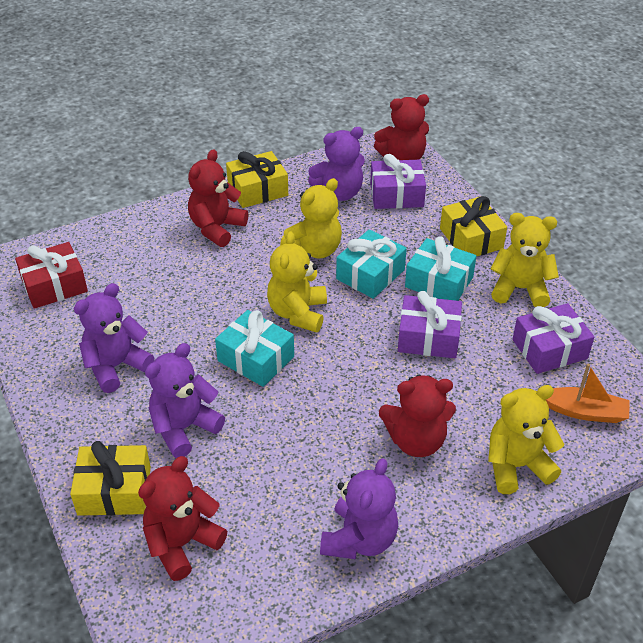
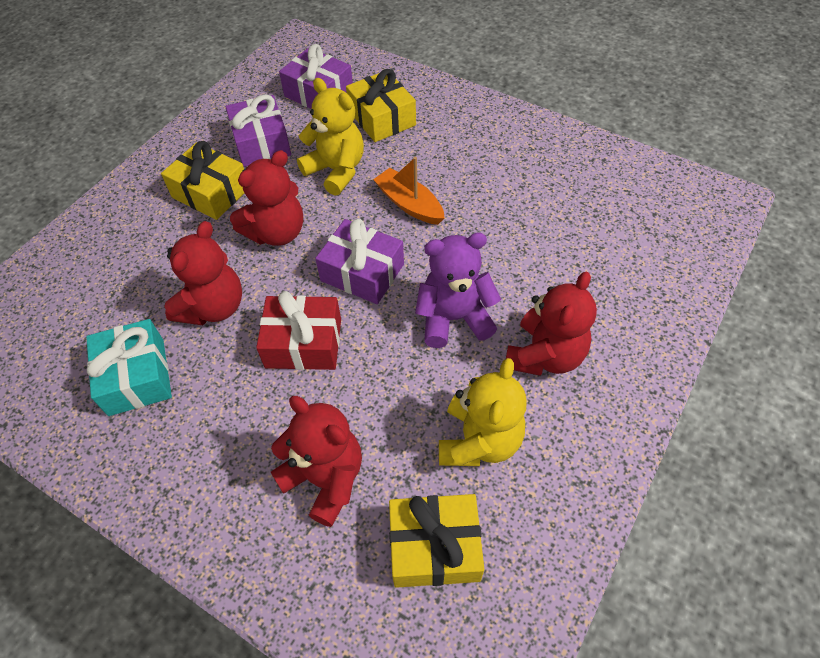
purple teddy bear: [74,283,154,393] [145,343,225,458] [308,127,365,201] [320,458,398,559] = 4 -> [415,233,501,348] = 1
turquoise gift: [215,310,294,387] [336,229,407,299] [405,236,476,301] = 3 -> [86,319,172,416] = 1
yellow teddy bear: [267,231,327,333] [280,178,342,258] [488,385,564,494] [491,213,559,307] = 4 -> [297,78,364,196] [439,358,527,466] = 2

